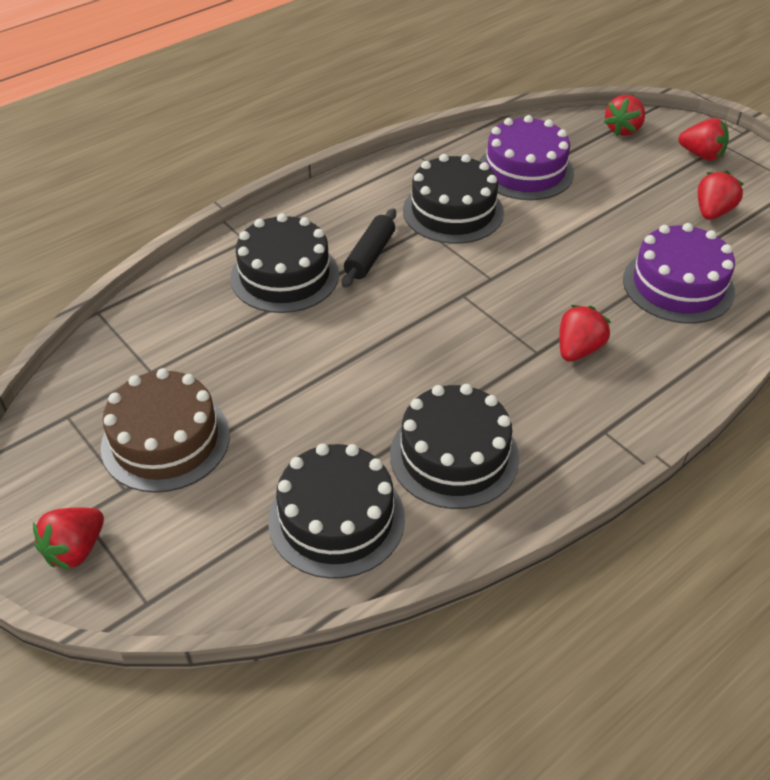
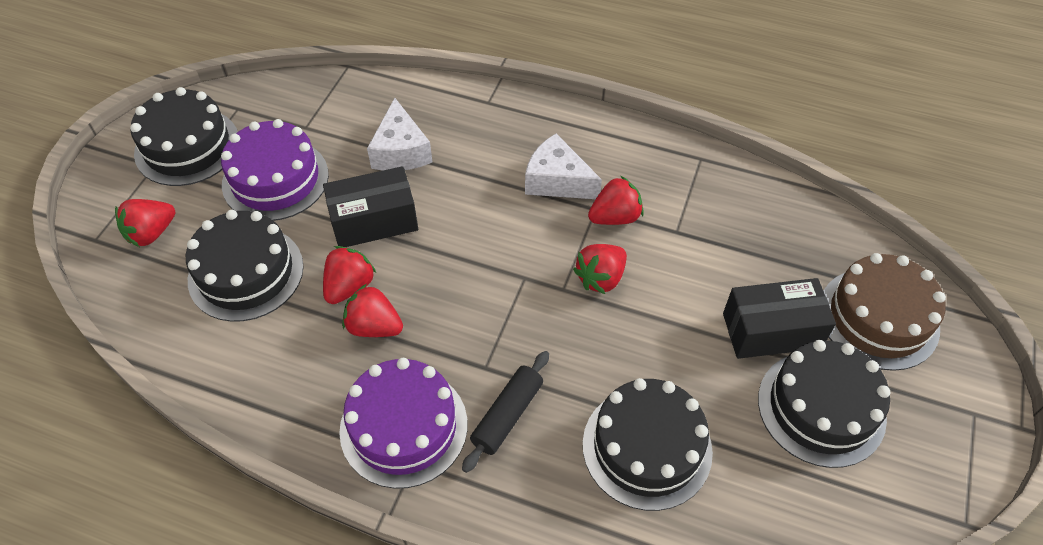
black box: none = 0 -> [323,166,418,247] [723,278,836,359] = 2
white cheese: none = 0 -> [367,98,432,171] [525,134,602,199] = 2

